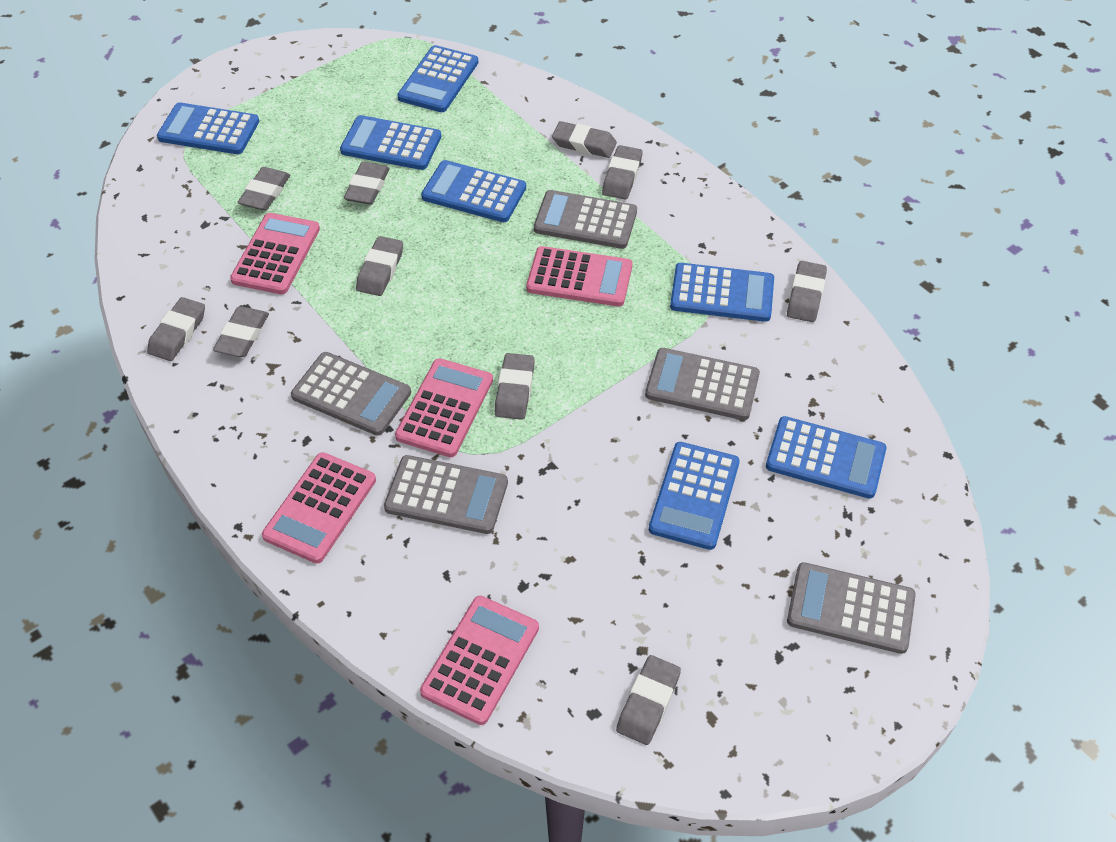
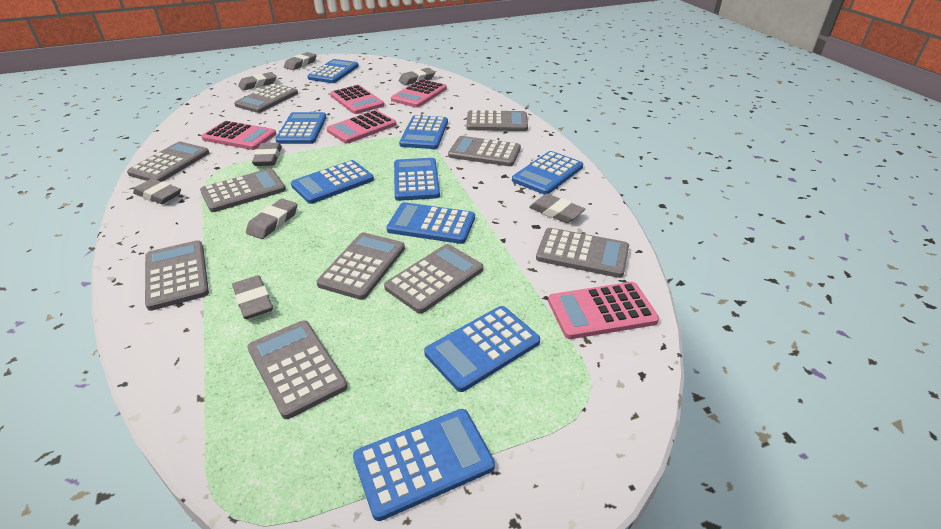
blue calculator: [157,102,259,154] [340,115,441,170] [397,45,478,112] [421,160,526,222] [649,442,740,550] [670,263,774,322] [766,416,887,499] = 7 -> [275,112,327,144] [291,160,374,204] [307,59,359,83] [353,409,495,521] [387,202,475,244] [394,158,440,201] [399,115,448,149] [424,306,540,392] [512,151,583,195] = 9
grey calculator: [291,352,411,436] [384,455,508,534] [534,190,637,249] [645,348,760,420] [787,562,916,654] = 5 -> [127,142,209,182] [145,240,209,311] [200,168,286,212] [234,84,298,113] [247,320,348,419] [316,232,405,300] [384,244,483,314] [448,136,521,166] [466,110,528,131] [536,228,629,278] = 10
grey eraser: [147,297,205,361] [213,306,269,357] [238,167,290,211] [344,162,390,205] [356,236,403,296] [495,353,535,420] [552,121,617,158] [602,145,643,199] [616,655,681,745] [787,261,827,322] = 10 -> [133,178,181,204] [232,275,273,319] [238,72,277,90] [246,199,297,239] [252,143,282,166] [284,52,317,70] [399,68,435,85] [529,194,585,223] = 8

